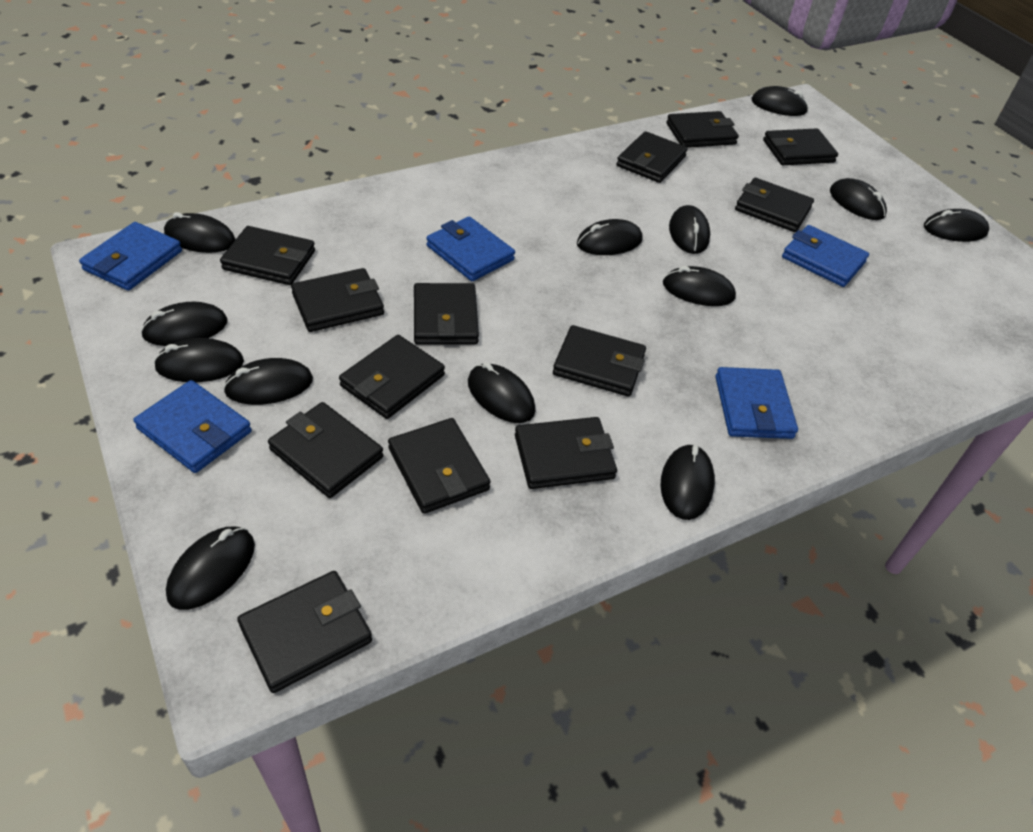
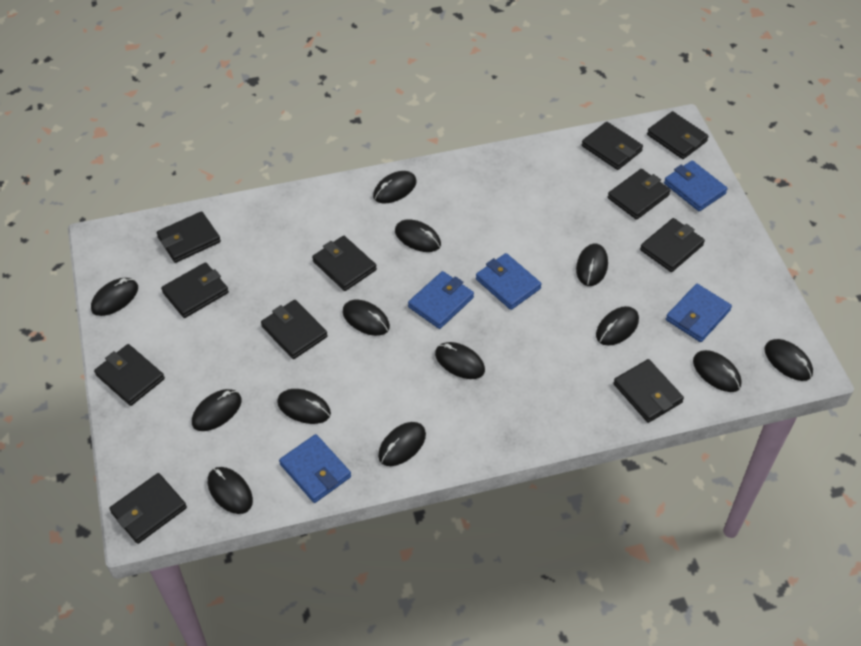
black wallet: [220,226,315,285] [237,571,372,693] [268,402,383,498] [291,268,384,332] [339,335,445,419] [388,418,491,514] [414,283,479,344] [515,417,617,489] [553,325,646,397] [617,131,688,183] [666,111,739,148] [735,178,814,232] [763,128,838,165] = 13 -> [94,344,165,406] [109,473,187,544] [157,211,221,263] [161,262,229,318] [261,300,328,359] [312,236,377,291] [582,122,643,170] [608,169,671,220] [613,359,684,423] [640,218,705,272] [647,111,709,159] = 11

